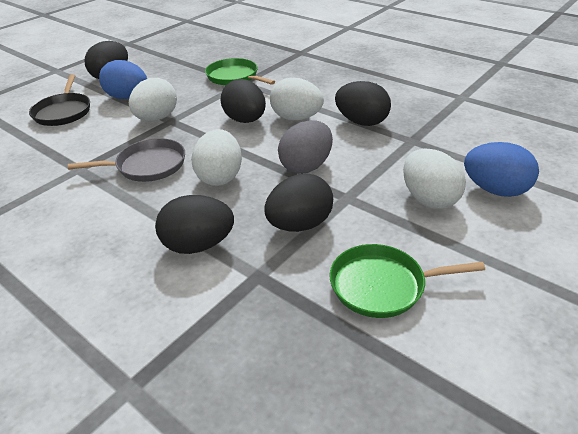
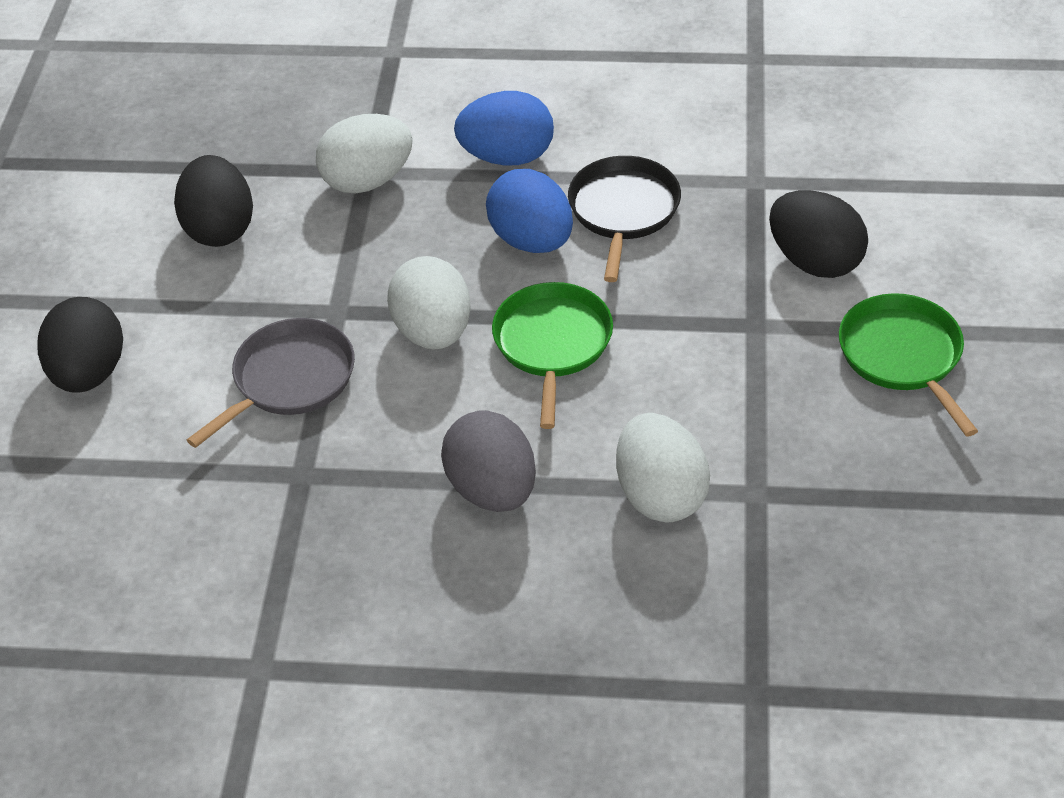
black egg: [85,41,128,79] [155,195,234,254] [220,79,266,123] [264,174,333,232] [335,81,391,126] = 5 -> [37,297,123,393] [174,155,253,247] [769,190,868,278] = 3
white egg: [129,78,177,121] [191,129,242,186] [270,78,324,120] [403,149,466,209] = 4 -> [316,114,413,193] [387,256,471,350] [616,413,710,523] = 3

